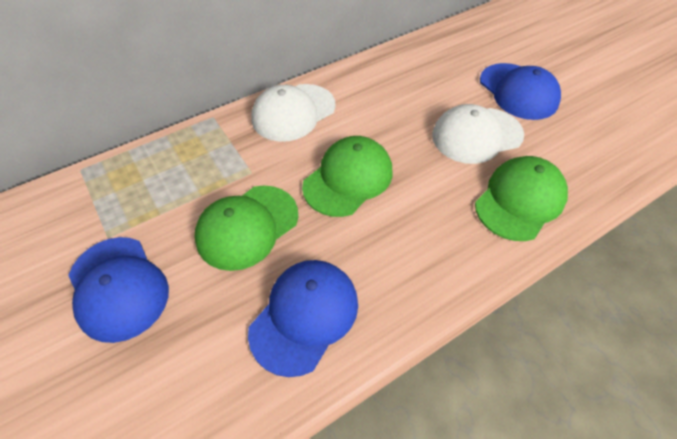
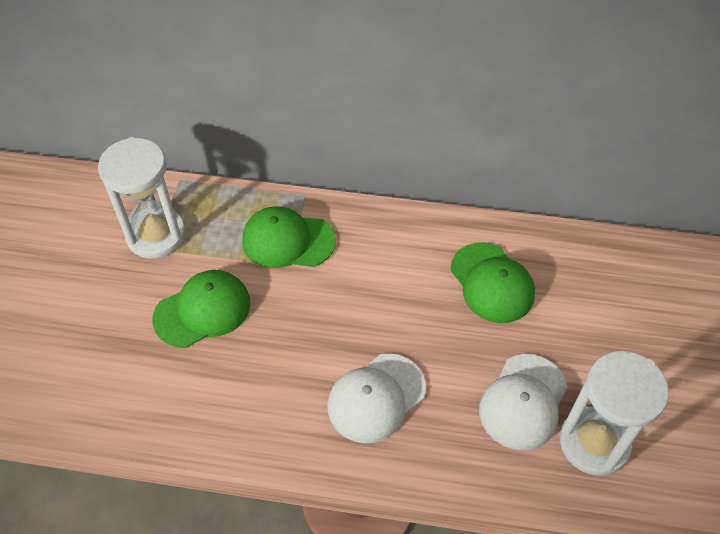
blue cap: [68,237,169,343] [248,260,358,377] [480,63,561,120] = 3 -> none = 0
white hourglass: none = 0 -> [98,137,186,259] [560,351,669,476] = 2

